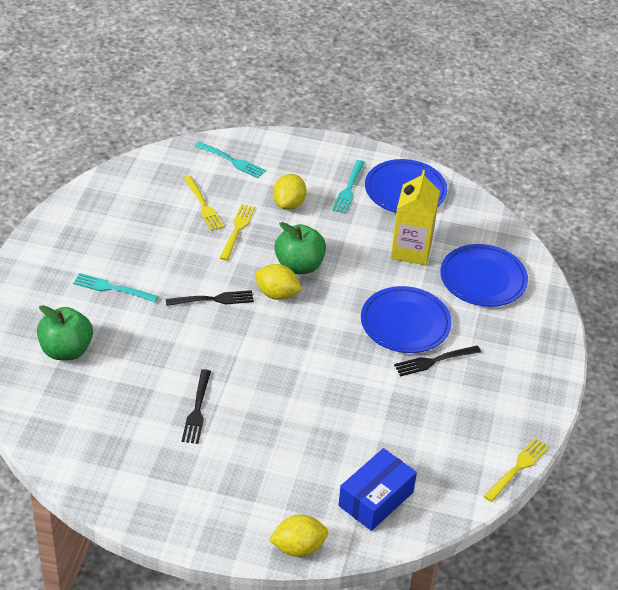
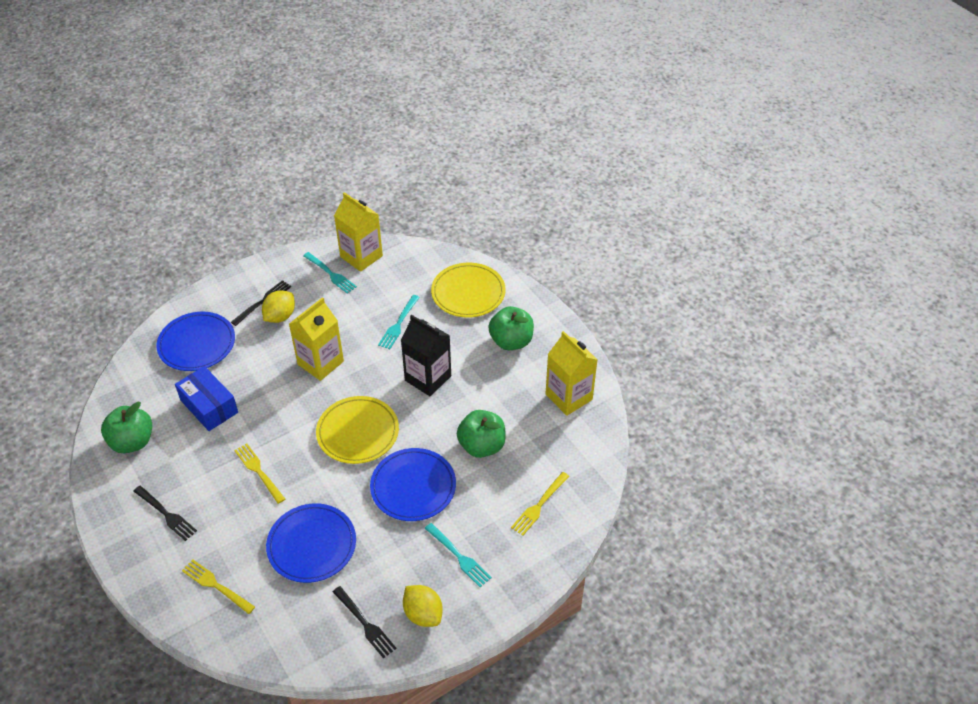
black carton: none = 0 -> [401,315,451,396] = 1
green apple: [37,305,93,360] [274,222,326,274] = 2 -> [101,402,152,454] [457,410,506,458] [488,306,534,350] = 3
yellow carton: [391,170,440,265] = 1 -> [289,297,344,381] [334,192,383,272] [545,331,598,416] = 3
yellow lemon: [255,264,302,300] [269,514,328,557] [273,174,306,210] = 3 -> [262,290,295,323] [403,585,443,627] = 2
yellow plate: none = 0 -> [316,396,399,464] [431,263,506,318] = 2

